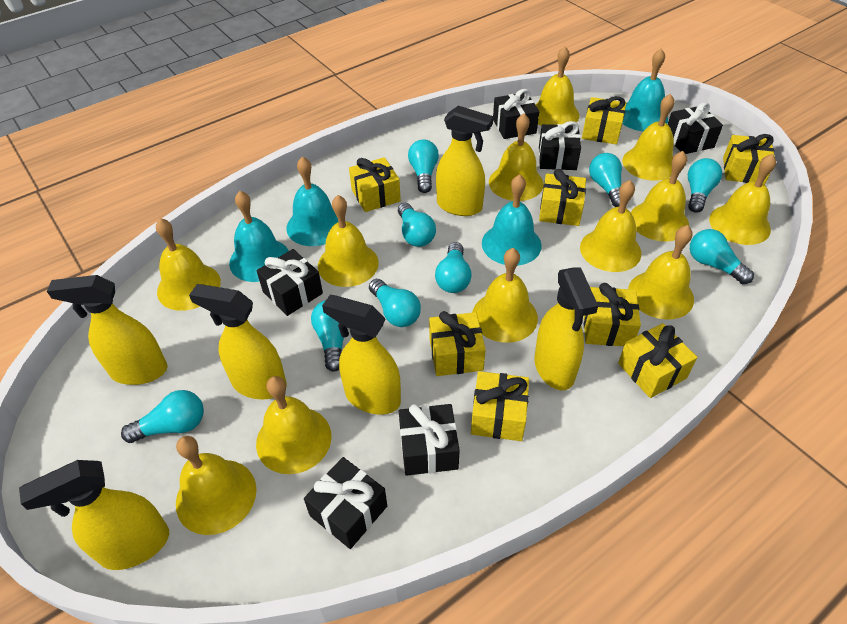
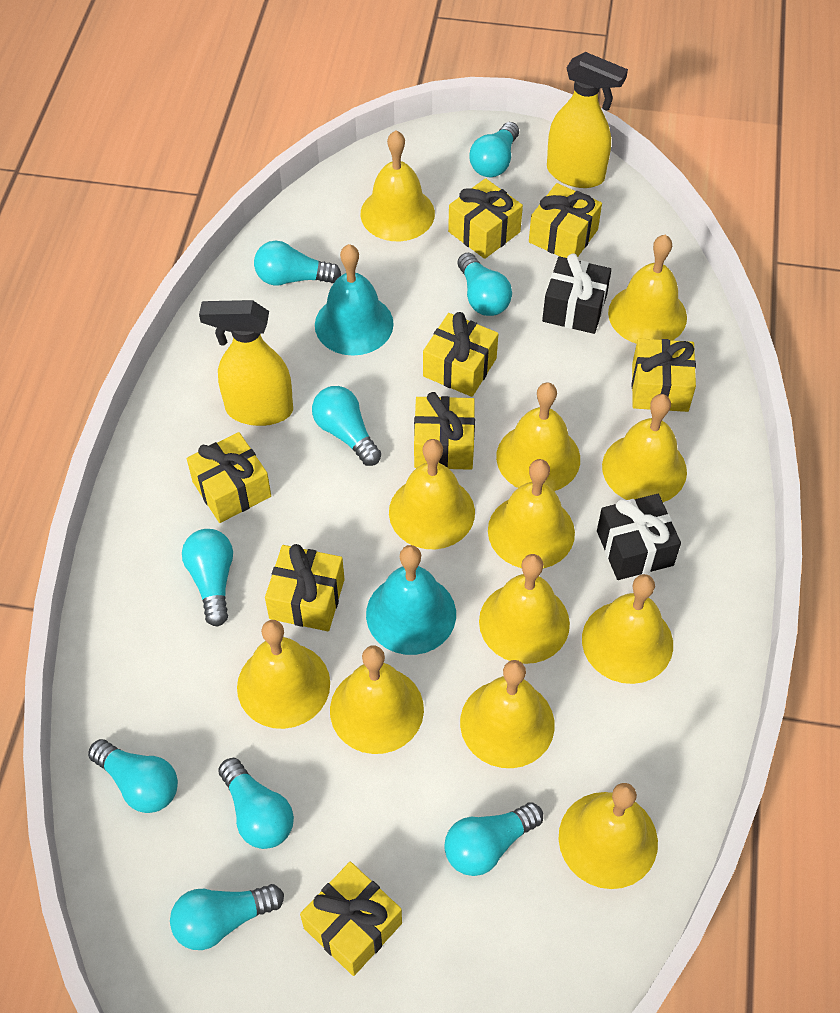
black gift: [257,249,323,316] [304,457,387,549] [399,404,460,476] [493,89,539,139] [539,121,581,170] [668,102,723,154] = 6 -> [542,253,612,334] [597,494,681,580] = 2
turquoise bell: [229,191,289,282] [286,157,338,246] [482,174,542,266] [622,48,668,131] = 4 -> [315,244,394,356] [366,545,456,655] = 2
yellow spray bottle: [19,460,169,570] [47,275,167,385] [189,284,287,400] [322,295,401,415] [436,106,493,216] [534,267,598,390] = 6 -> [199,300,293,426] [547,52,628,188] = 2

